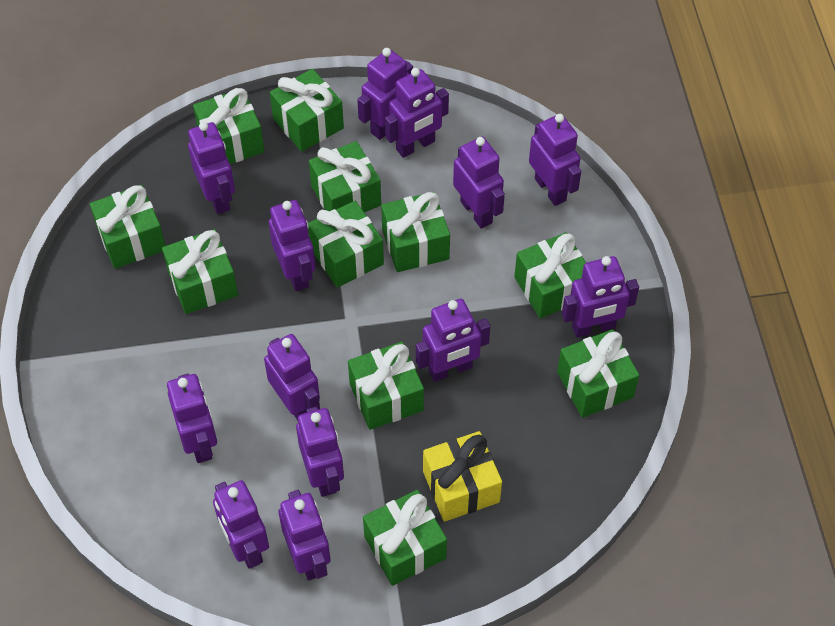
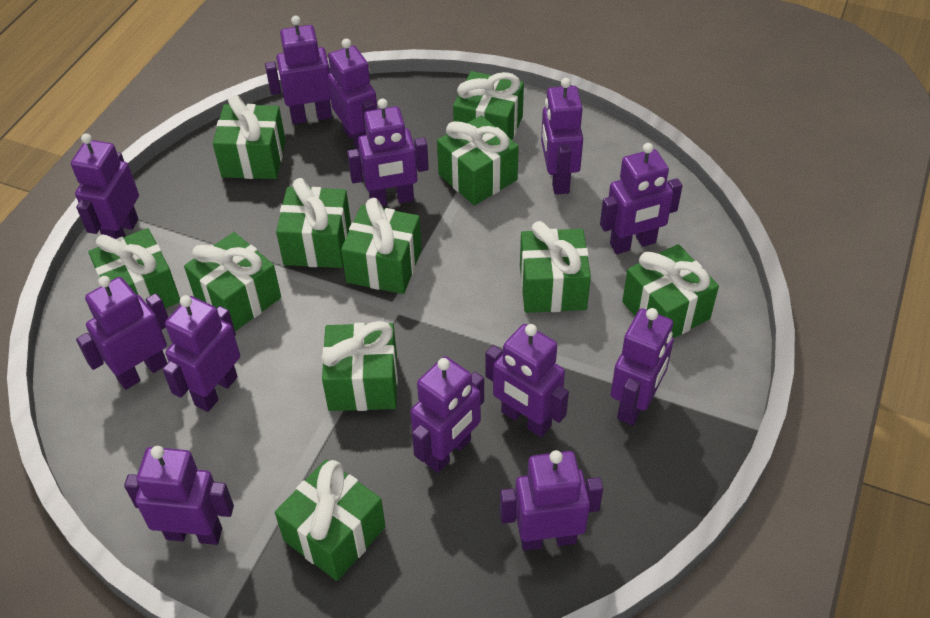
yellow gift: [423,431,502,522] = 1 -> none = 0

